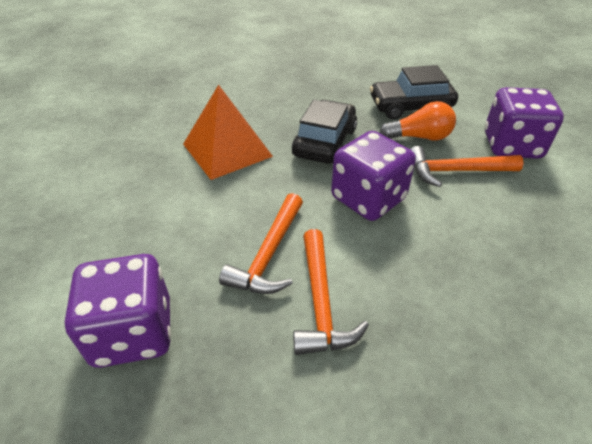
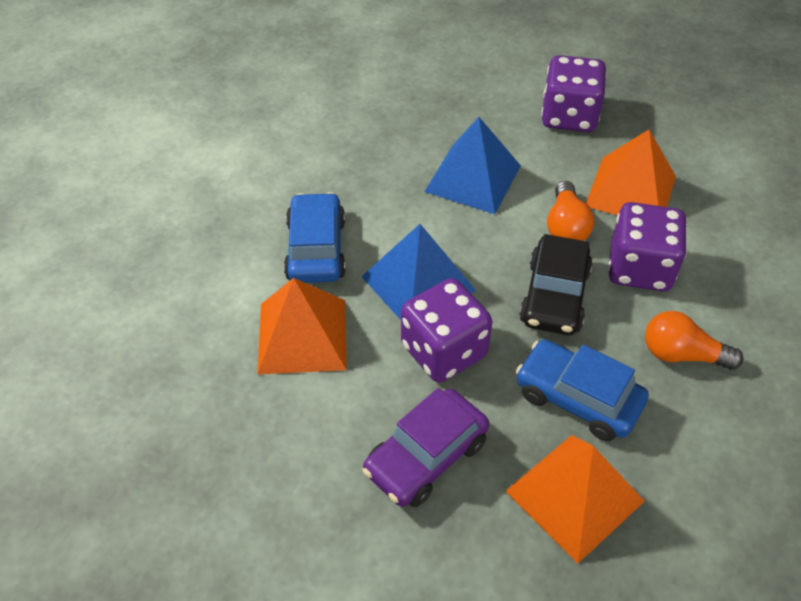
black car: [292,100,357,164] [370,65,458,120] = 2 -> [519,234,593,335] = 1
blue car: none = 0 -> [284,192,346,283] [516,339,649,441] = 2
blue pyramid: none = 0 -> [361,224,476,320] [424,117,521,214] = 2
orange hammer: [219,193,303,294] [293,229,369,355] [410,146,524,187] = 3 -> none = 0
orange light bulb: [379,101,456,141] = 1 -> [547,181,594,241] [645,311,743,370] = 2
orange pyramid: [183,85,273,180] = 1 -> [257,278,347,375] [505,435,645,563] [586,130,676,215] = 3
purple car: none = 0 -> [362,388,489,507] = 1

